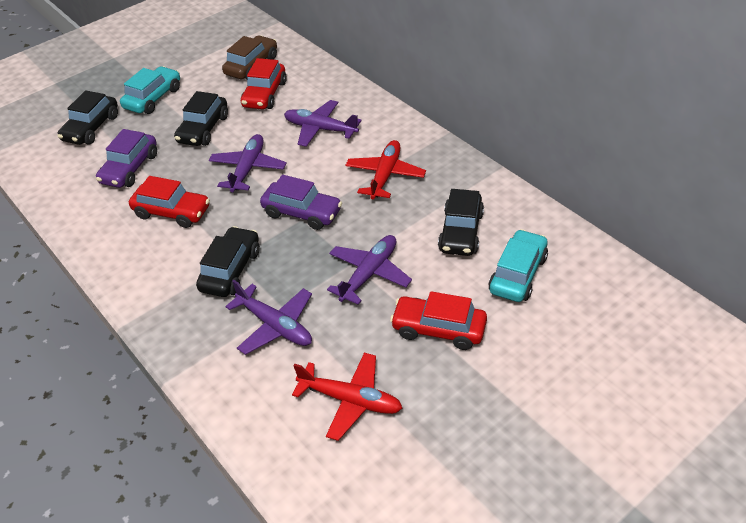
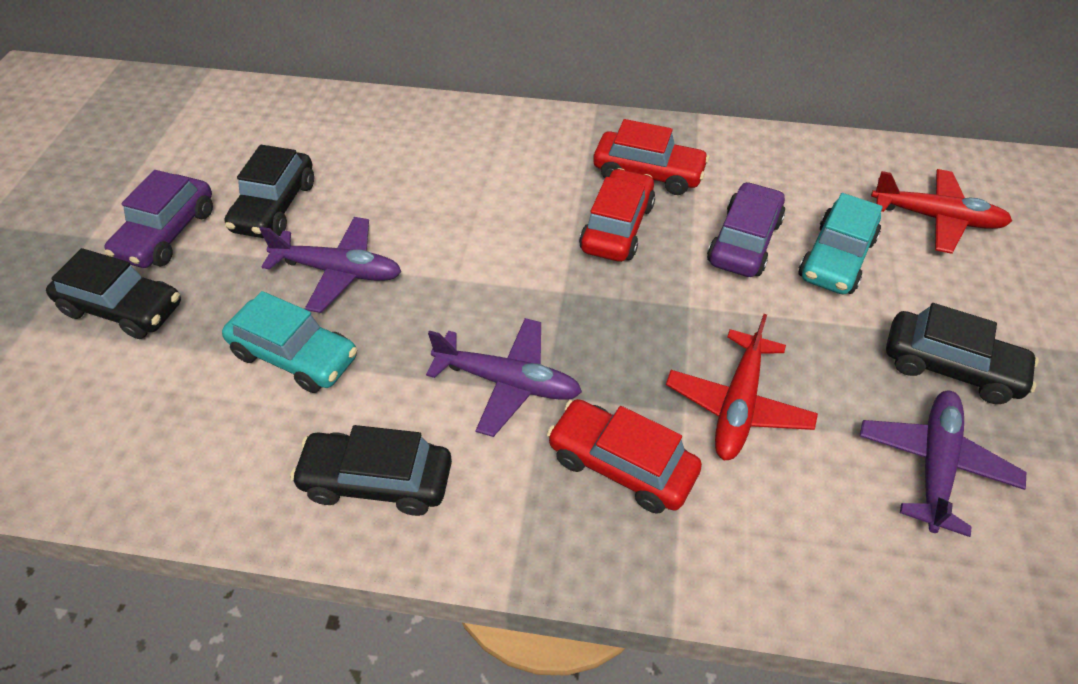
brown car: [222,35,277,80] = 1 -> none = 0
purple plane: [209,134,287,192] [225,280,312,355] [284,100,362,147] [327,235,412,305] = 4 -> [260,217,402,313] [426,318,582,437] [860,390,1026,537] = 3

